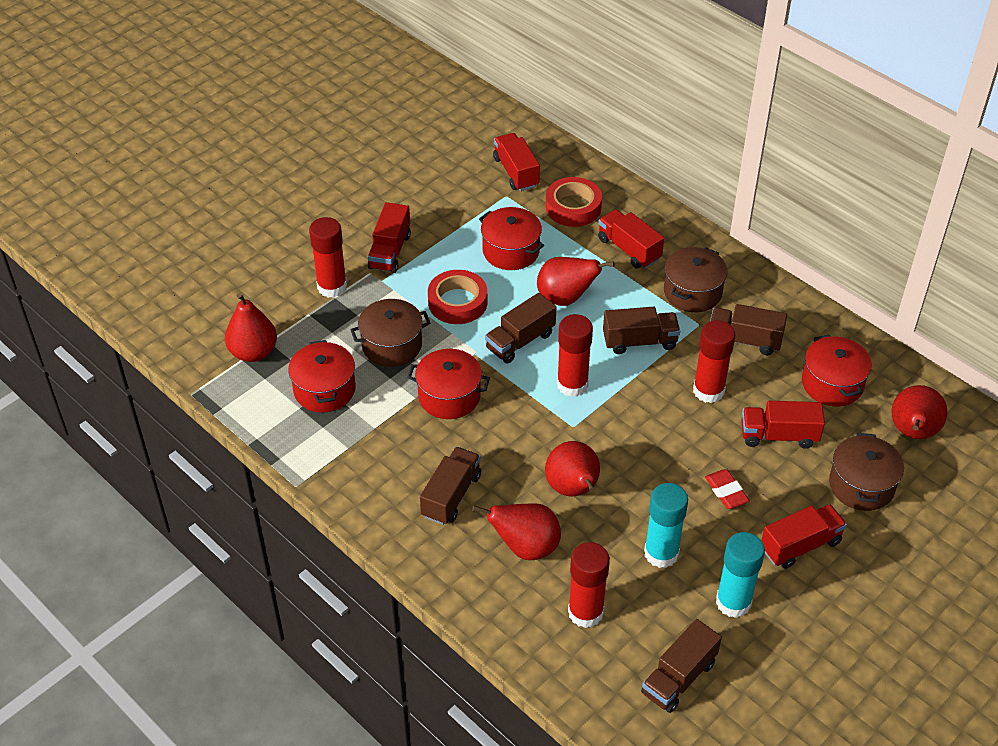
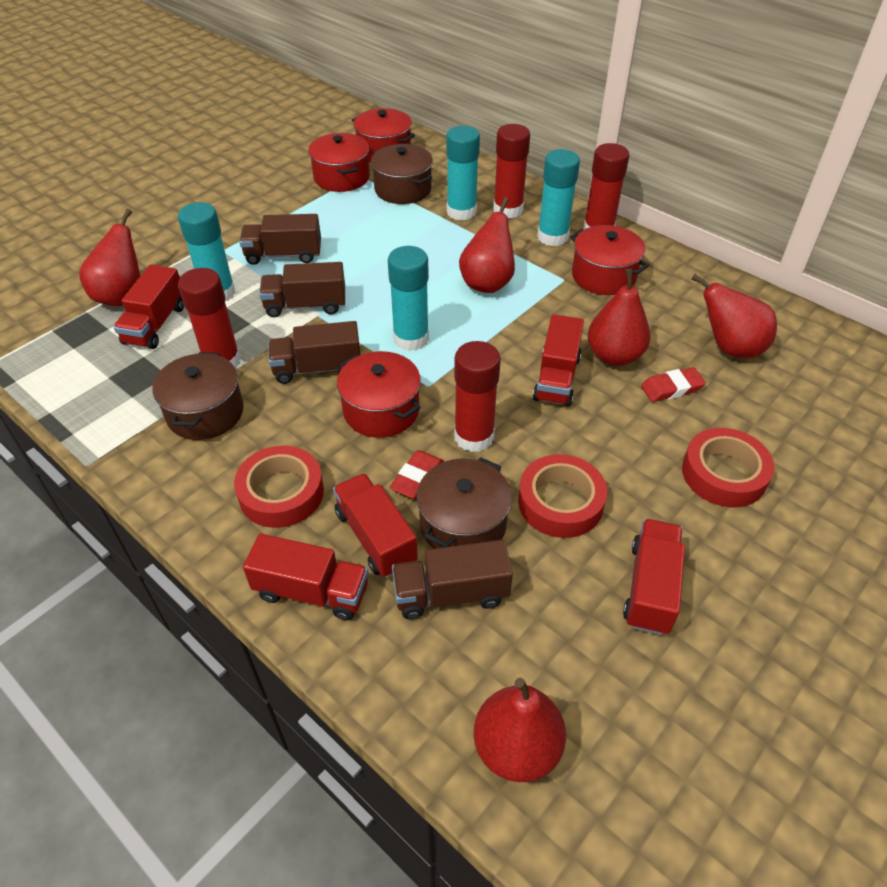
brown truck: [420,447,481,525] [485,293,556,364] [603,307,680,354] [641,619,722,713] [710,304,787,355] = 5 -> [239,214,321,265] [259,262,345,317] [268,321,360,384] [392,540,513,620] = 4
red eraser: [705,469,750,509] = 1 -> [389,450,444,499] [641,367,706,402] = 2
red tape: [428,270,487,324] [545,177,602,227] = 2 -> [234,445,324,528] [518,454,607,538] [682,428,774,507] = 3
turquoise glue stick: [644,483,688,568] [716,532,765,618] = 2 -> [178,202,235,301] [388,246,429,351] [446,125,480,221] [537,149,580,246] = 4

